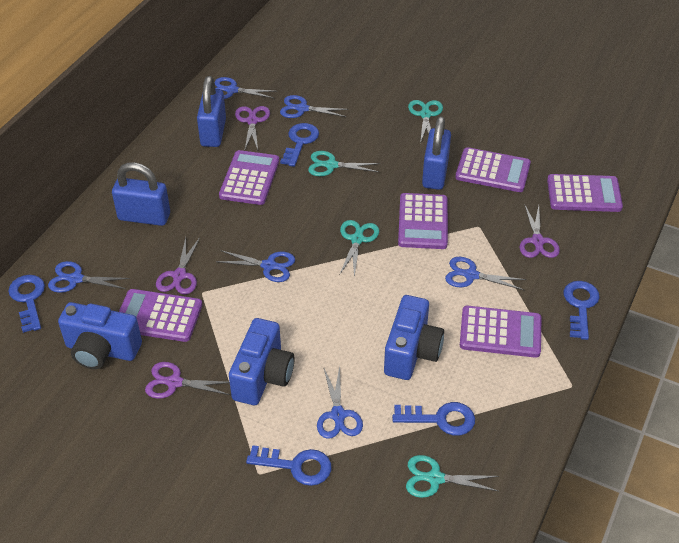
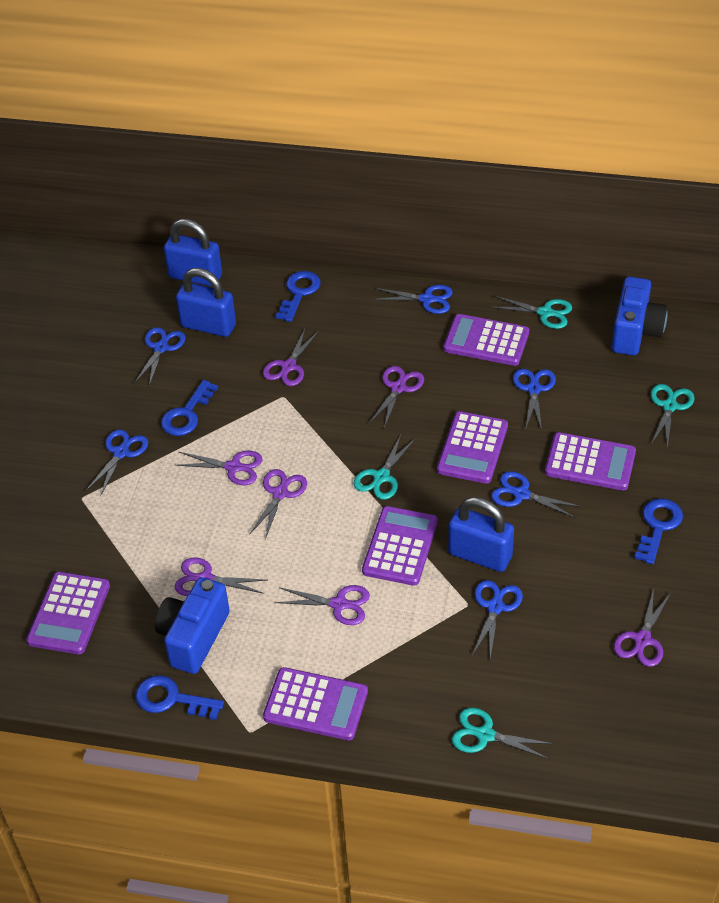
blue camera: [58,302,142,369] [229,318,295,405] [384,295,444,380] = 3 -> [155,577,230,674] [612,276,668,356] = 2
blue key: [8,275,45,333] [246,445,332,486] [280,123,319,167] [392,402,475,436] [563,281,600,340] = 5 -> [135,675,224,720] [161,380,218,436] [276,271,321,322] [634,498,683,564] = 4
purple scissors: [145,362,230,399] [156,237,200,295] [235,106,270,150] [519,205,560,258] = 4 -> [174,557,267,596] [175,451,263,485] [249,469,307,540] [263,329,319,386] [275,585,370,625] [369,366,424,428] [614,588,671,667] = 7

